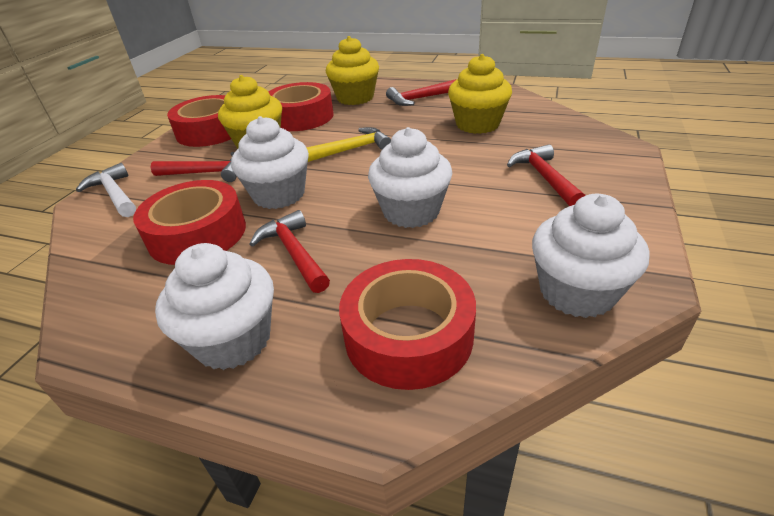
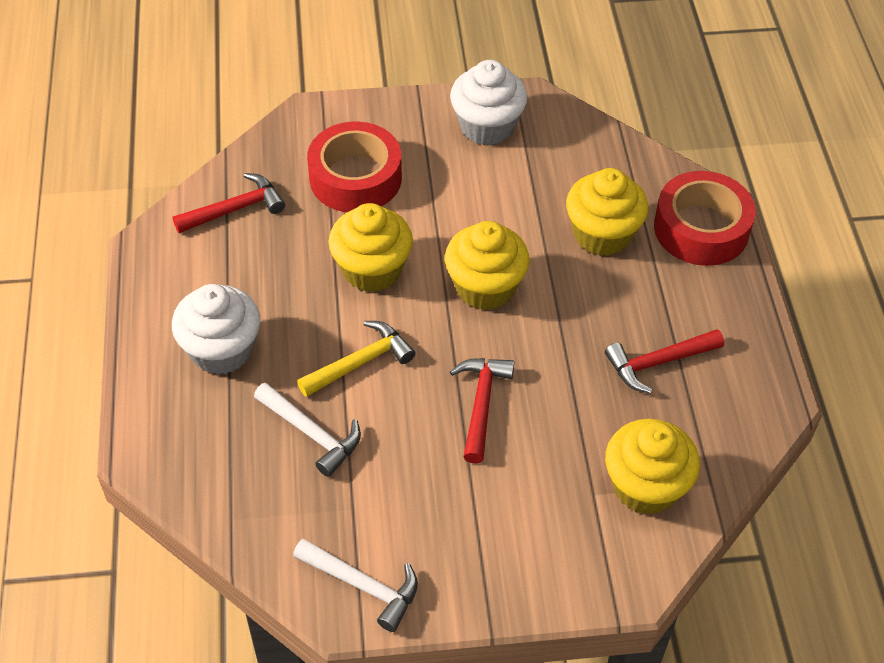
red hammer: [151,152,237,182] [249,210,330,293] [386,79,457,106] [507,144,585,206] = 4 -> [172,173,285,233] [450,358,514,464] [605,329,724,394] = 3
red tape: [133,180,246,265] [167,95,231,147] [268,82,334,131] [339,259,476,390] = 4 -> [307,121,402,212] [654,171,756,266] = 2
white cupcake: [155,243,274,370] [231,116,309,209] [368,127,452,228] [532,194,649,318] = 4 -> [172,284,260,375] [450,60,527,145] = 2
white hammer: [76,163,136,217] = 1 -> [254,383,361,477] [293,539,418,632] = 2
yellow cupcake: [218,75,282,149] [326,36,379,105] [448,54,512,134] = 3 -> [328,203,413,292] [445,221,530,310] [566,168,648,256] [605,419,700,515] = 4

